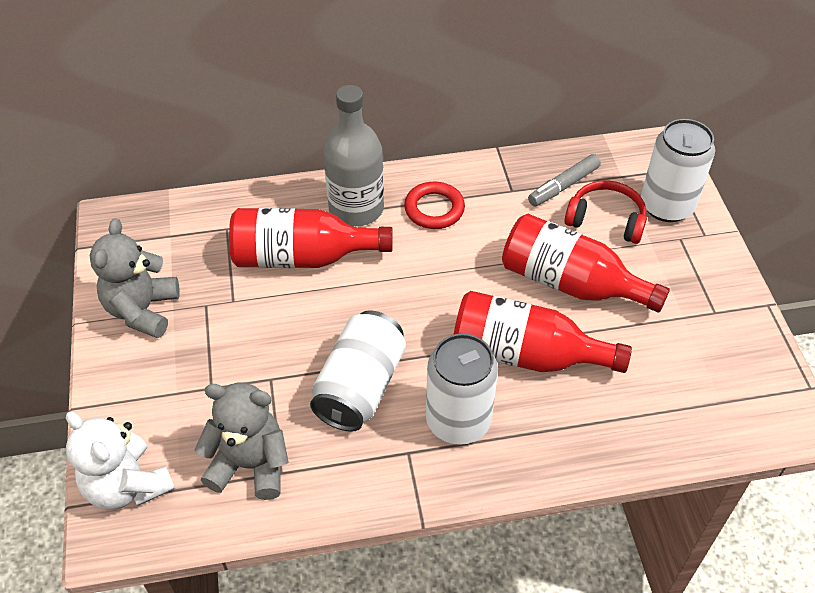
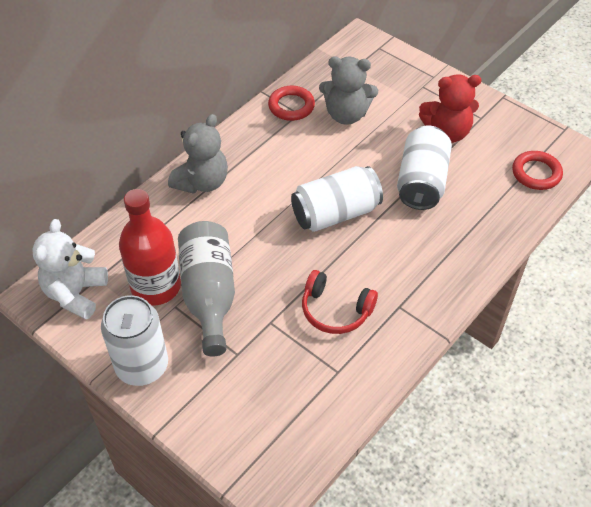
grey marker: [528,154,601,206] = 1 -> none = 0
red bottle: [229,208,393,268] [453,291,632,373] [502,214,670,313] = 3 -> [119,189,181,305] = 1
red ring: [404,182,465,229] = 1 -> [268,86,315,121] [512,151,563,190] = 2
red teddy bear: none = 0 -> [419,74,481,143] = 1

